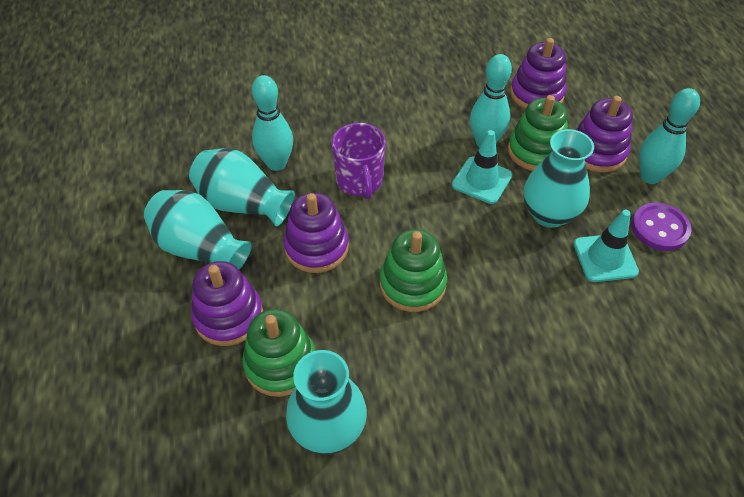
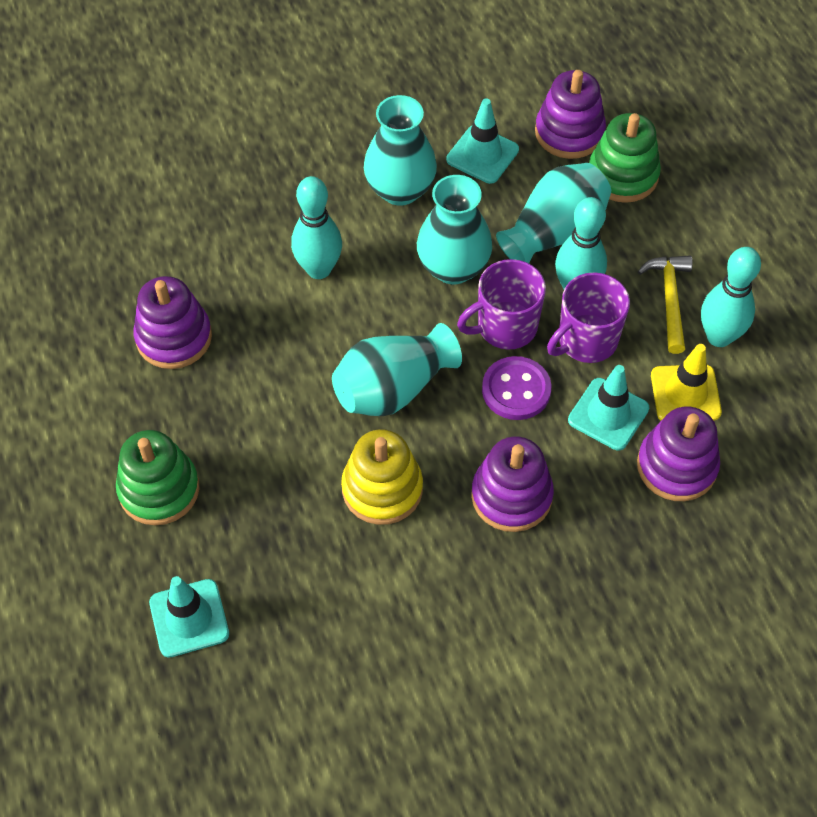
green stacking toy: [242,309,315,397] [380,229,447,312] [508,95,568,171] = 3 -> [116,430,199,525] [589,113,661,203] = 2
purple mug: [332,123,386,199] = 1 -> [457,259,546,350] [547,272,630,363] = 2
turquoise traffic cone: [452,130,512,204] [573,210,639,282] = 2 -> [149,576,229,658] [446,98,519,184] [568,365,649,450] = 3
yellow hammer: none = 0 -> [638,255,693,354] = 1
yellow stacking toy: none = 0 -> [341,429,423,525] = 1
yellow traffic cone: none = 0 -> [651,344,722,421] = 1

